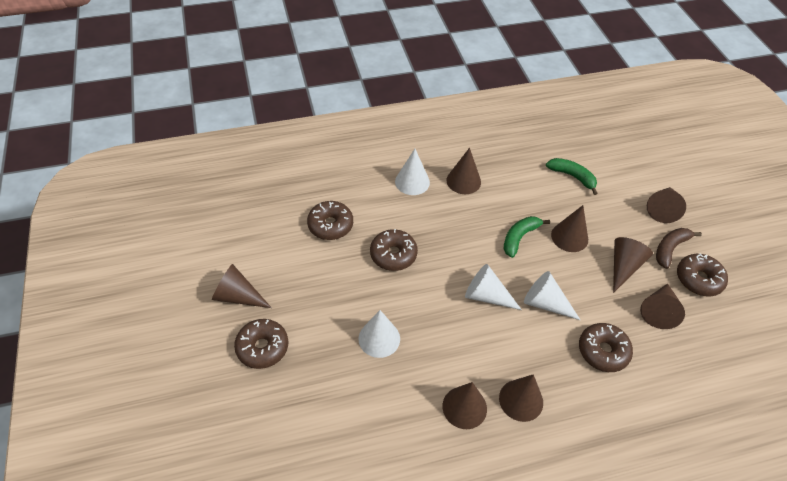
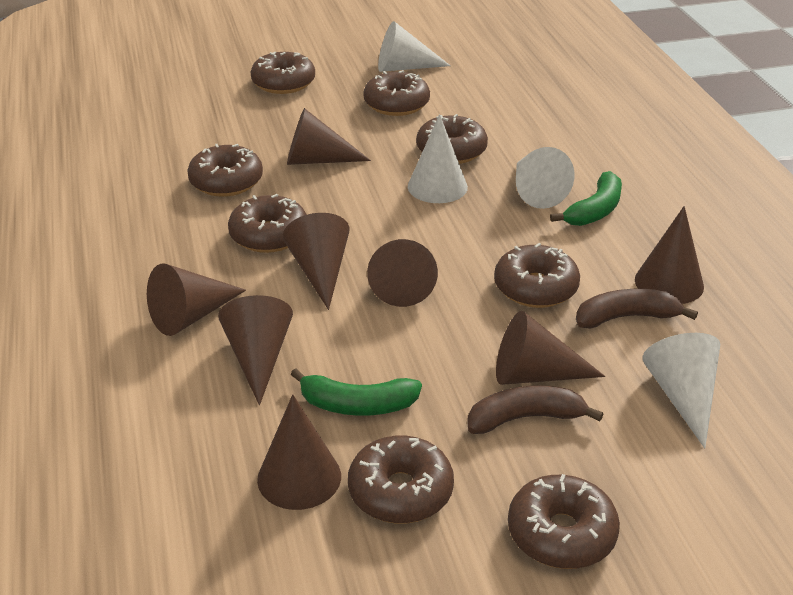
brown banana: [656,228,702,269] = 1 -> [467,386,603,434] [576,289,698,329] = 2
brown donut: [234,319,288,369] [307,201,353,240] [370,229,418,271] [579,323,633,372] [677,253,728,296] = 5 -> [187,144,263,197] [228,194,307,253] [251,52,315,94] [348,435,454,524] [363,70,430,116] [416,114,488,164] [494,243,580,308] [508,474,620,569] = 8

